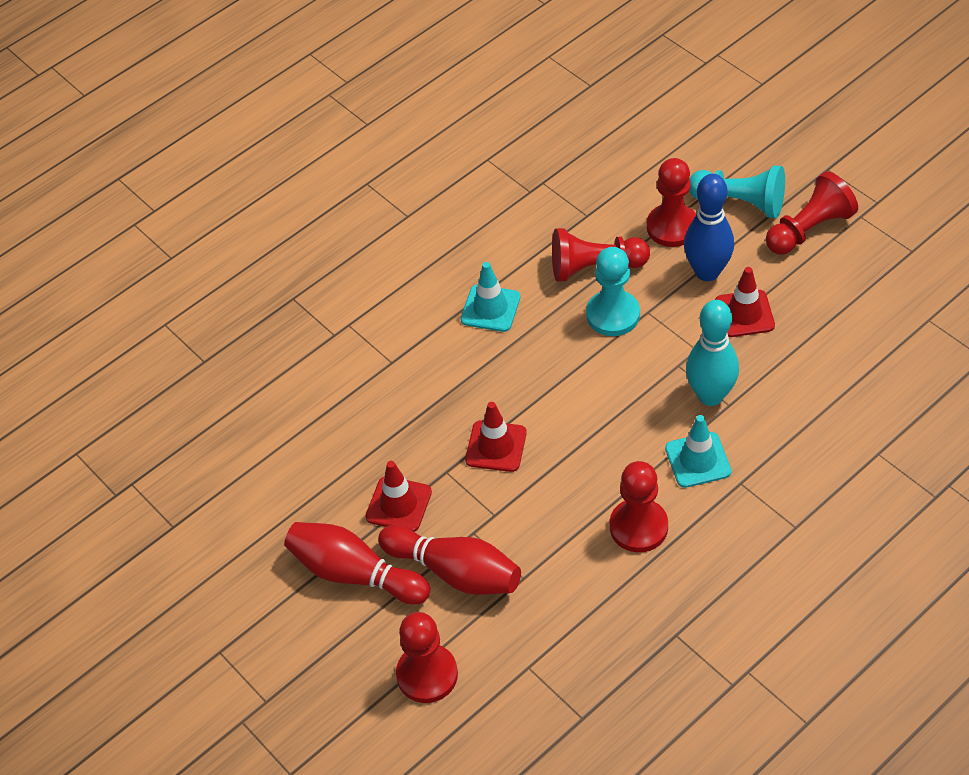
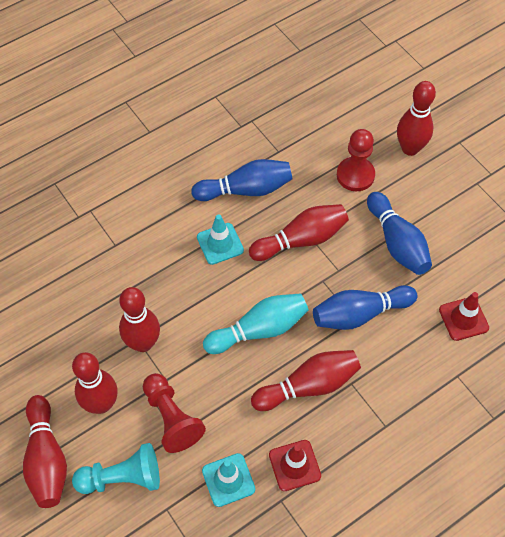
blue bowling pin: [684,174,734,281] = 1 -> [191,159,292,201] [313,285,417,330] [367,192,432,275] = 3
red bowling pin: [284,522,430,605] [378,525,521,595] = 2 -> [23,395,67,508] [72,352,117,414] [119,287,160,352] [249,204,349,261] [251,350,361,411] [397,81,436,156] = 6
red pawn: [396,612,458,703] [552,228,650,281] [610,461,668,552] [647,158,696,247] [766,171,858,254] = 5 -> [143,373,206,453] [337,129,375,191] = 2
red traffic cone: [366,461,432,532] [465,402,527,472] [715,267,775,337] = 3 -> [269,440,321,491] [439,292,489,341] = 2
turquoise pawn: [586,247,640,336] [689,165,785,218] = 2 -> [72,443,160,494] = 1

